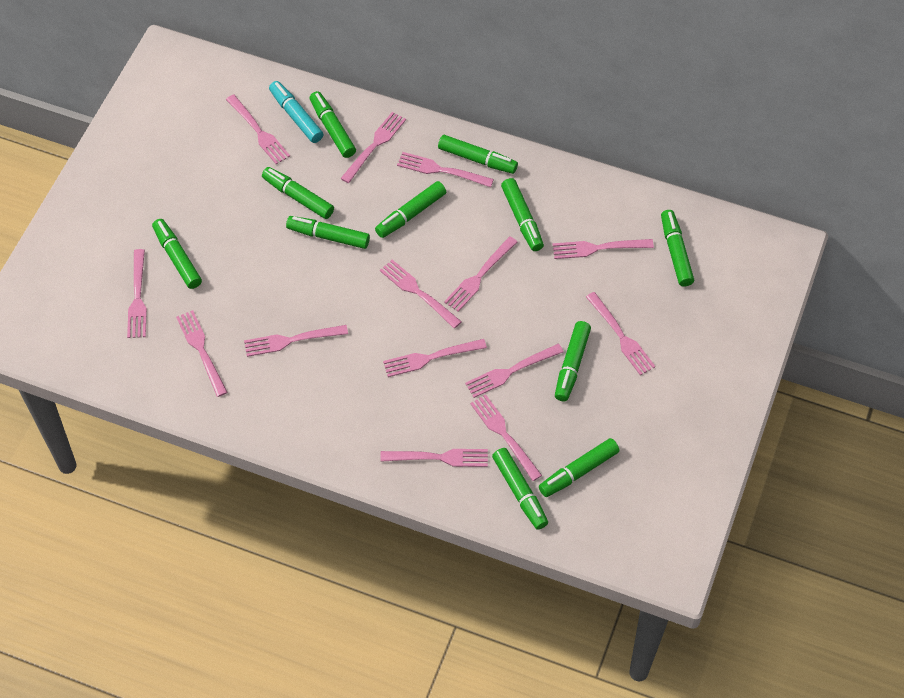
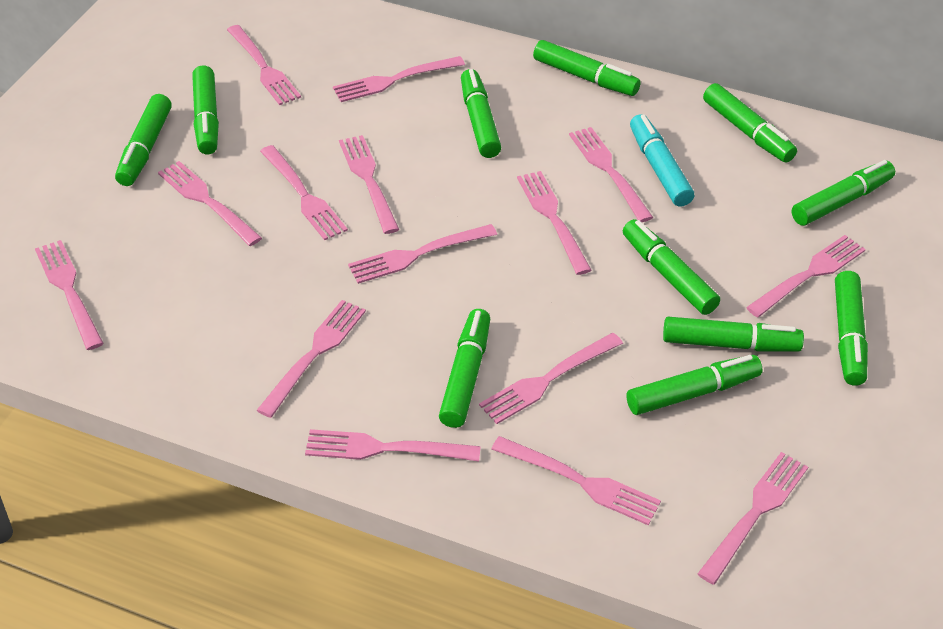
pink fork: [127,249,147,338] [176,310,228,397] [226,94,290,164] [244,325,348,357] [340,112,406,183] [380,260,462,328] [380,449,488,467] [383,339,487,377] [397,152,494,187] [444,236,517,312] [465,344,564,398] [470,394,542,481] [553,239,654,259] [586,292,655,375] = 14 -> [35,240,104,350] [158,161,262,246] [227,25,301,105] [256,300,366,418] [260,145,348,240] [305,429,481,462] [333,56,465,102] [339,135,399,234] [348,224,497,284] [479,333,623,424] [491,436,661,525] [517,171,592,275] [569,127,653,222] [698,452,808,585] [746,235,866,318] = 15

